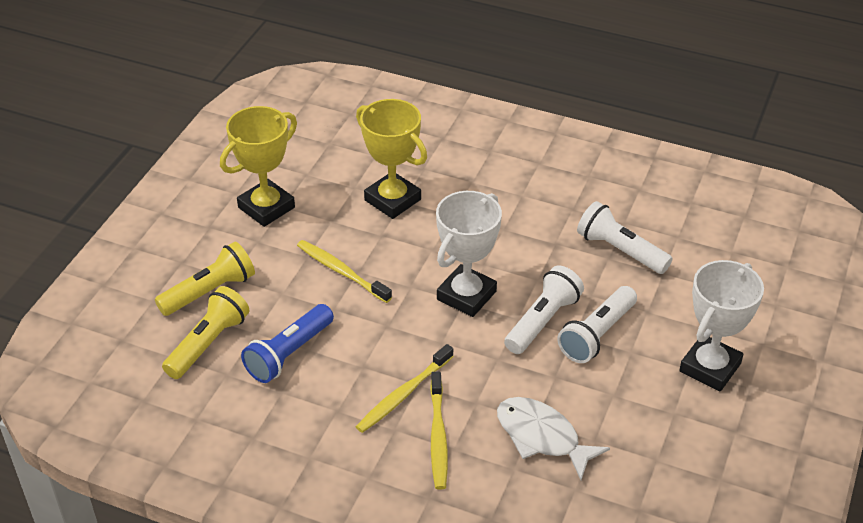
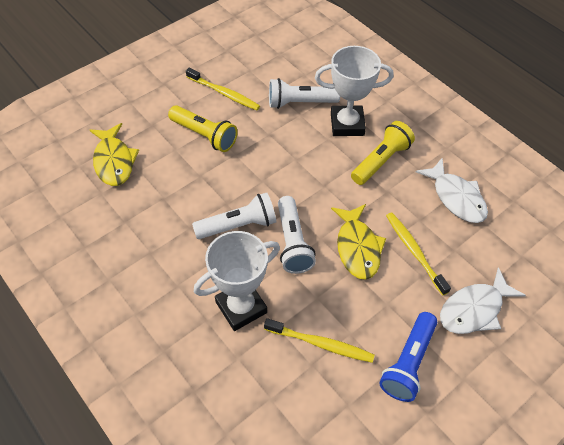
white fish: [497,397,610,480] = 1 -> [416,158,488,223] [440,267,526,334] = 2
yellow fish: none = 0 -> [90,123,139,186] [331,204,386,280] = 2
yellow trophy: [220,106,297,227] [356,99,427,219] = 2 -> none = 0

